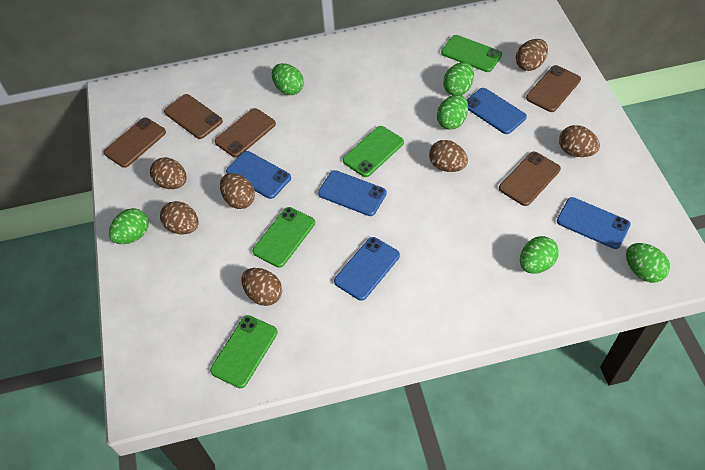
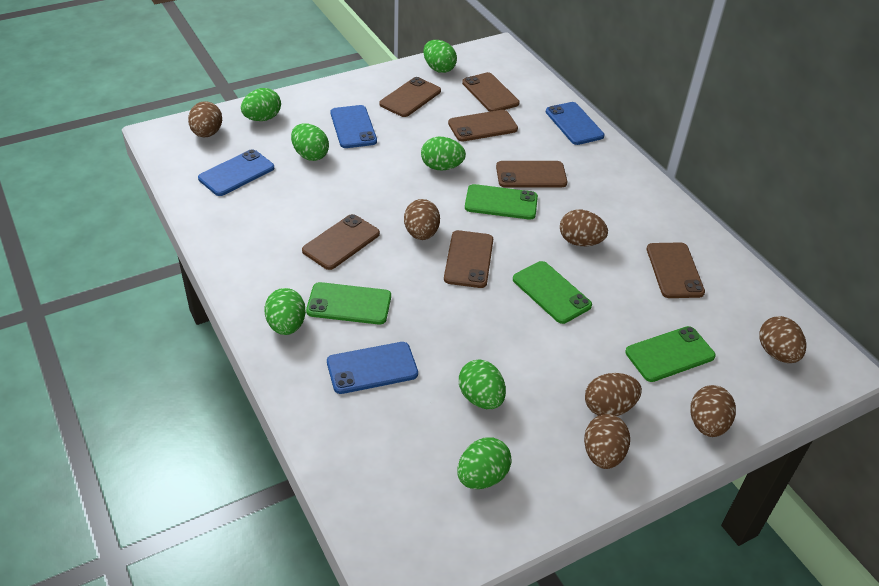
blue phone: [226,151,291,199] [318,170,387,216] [334,237,400,301] [467,88,527,134] [557,197,631,249] = 5 -> [198,149,274,196] [327,342,418,394] [330,105,377,148] [546,102,604,145] = 4
brown phone: [104,117,166,168] [164,94,223,139] [215,108,276,157] [499,152,561,206] [526,65,581,112] = 5 -> [302,214,380,270] [379,77,441,117] [444,230,493,288] [448,110,518,141] [462,72,520,112] [496,161,567,188] [647,242,705,298] = 7
green egg: [109,208,149,244] [272,63,304,95] [437,94,468,130] [443,62,474,95] [520,236,559,274] [626,243,670,283] = 6 -> [241,88,281,121] [265,288,306,335] [291,123,329,161] [421,137,466,171] [423,40,457,73] [457,437,512,489] [459,360,506,409] = 7

